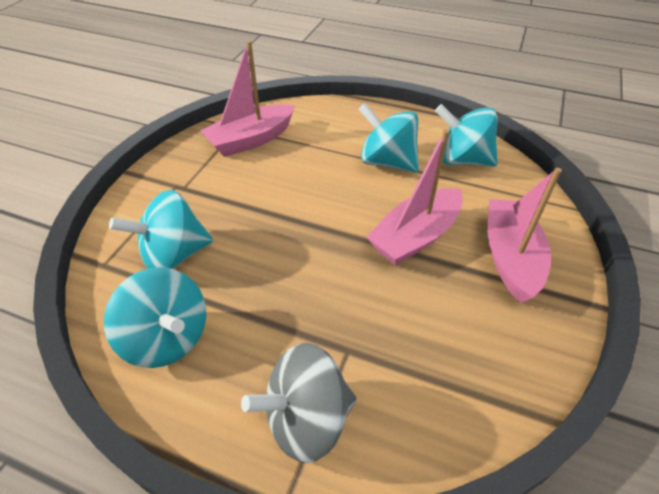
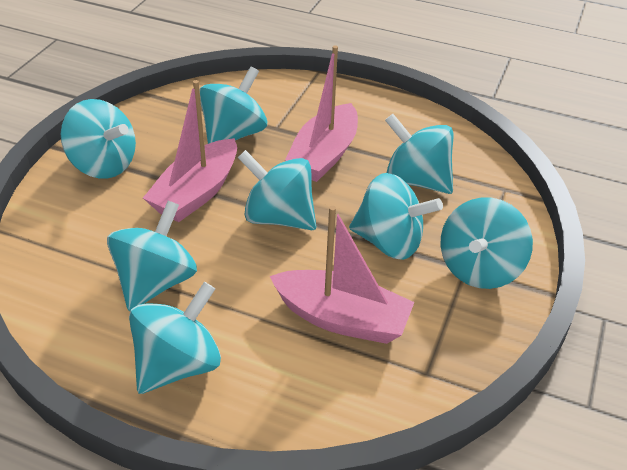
grey spinning top: [241,343,357,463] = 1 -> none = 0
turquoise spinning top: [104,267,206,368] [109,190,213,269] [359,103,419,172] [435,104,498,167] = 4 -> [61,99,136,179] [107,201,197,311] [129,282,221,394] [200,67,267,144] [238,150,316,230] [349,173,443,260] [385,114,453,194] [441,197,533,289] = 8

